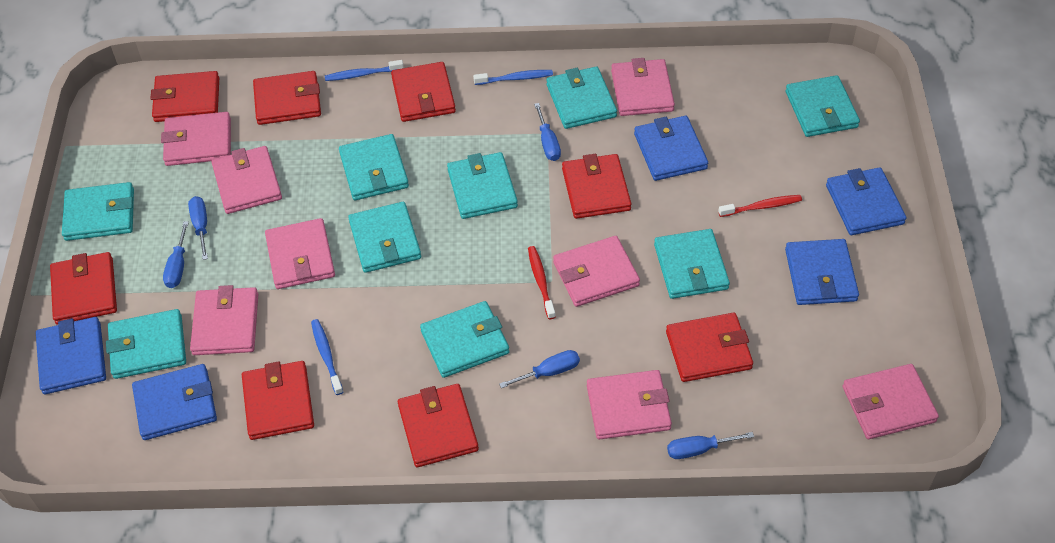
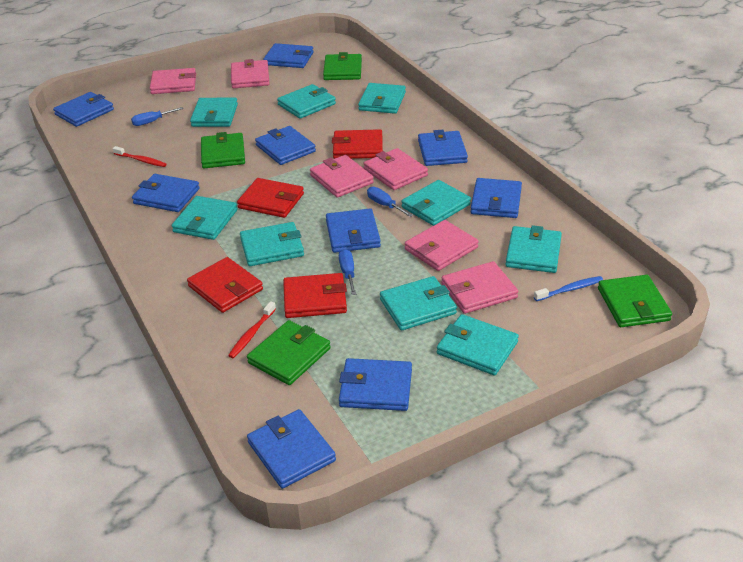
blue screwdriver: [163,221,189,288] [188,196,208,260] [499,350,580,388] [534,103,561,161] [667,432,754,459] = 5 -> [131,107,183,126] [339,249,356,295] [367,187,413,217] = 3
blue toothbrush: [311,319,343,395] [325,60,404,81] [473,70,553,85] = 3 -> [534,276,603,301] = 1
blue wallet: [36,317,106,394] [132,364,217,440] [634,116,708,181] [785,239,859,305] [826,167,906,235] = 5 -> [53,92,114,127] [132,174,200,212] [247,409,336,489] [255,126,316,165] [263,43,314,68] [326,209,381,253] [339,358,412,411] [418,130,468,166] [471,178,522,218] = 9
green wallet: none = 0 -> [201,132,245,168] [247,320,331,385] [323,52,362,80] [598,275,672,327] = 4
pink wallet: [161,112,231,166] [190,285,258,355] [211,146,282,214] [265,218,335,289] [553,236,640,307] [587,370,672,440] [611,58,675,116] [843,364,939,439] = 8 -> [150,68,196,94] [231,59,270,88] [310,155,374,198] [363,148,428,190] [405,220,479,271] [441,261,518,314] = 6
red wallet: [50,252,117,325] [150,71,219,122] [242,361,314,440] [253,71,321,125] [391,62,456,122] [398,384,479,467] [562,154,631,219] [666,313,753,382] = 8 -> [187,257,263,313] [237,178,304,218] [283,273,347,318] [332,129,383,159] = 4

